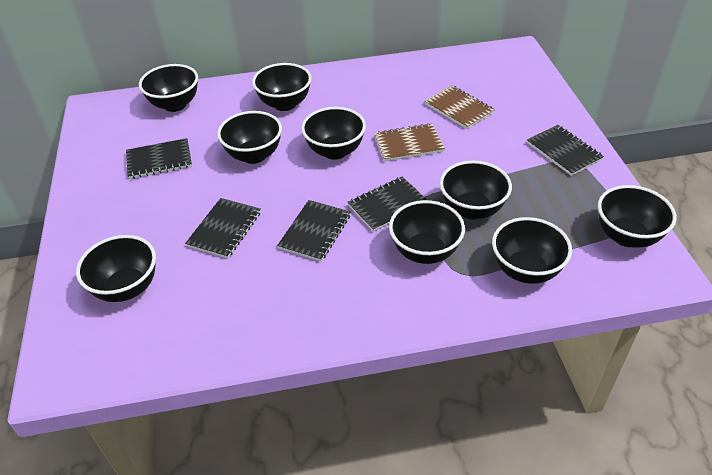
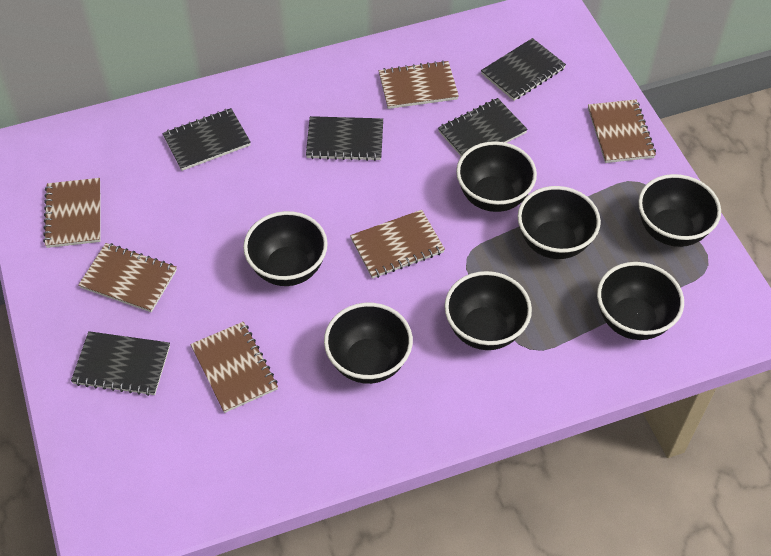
black bowl: [76,235,156,302] [139,64,198,112] [217,111,282,164] [252,63,311,111] [301,107,366,160] [389,200,465,264] [440,161,512,220] [492,217,572,284] [598,185,677,248] = 9 -> [243,211,328,286] [324,303,413,384] [444,271,532,350] [456,141,537,212] [518,186,601,259] [597,262,684,340] [638,174,721,247] = 7
brown notebook: [374,123,445,162] [425,85,495,129] = 2 -> [43,178,100,248] [78,243,177,312] [191,322,278,413] [350,210,445,279] [379,60,459,109] [588,100,656,163] = 6

